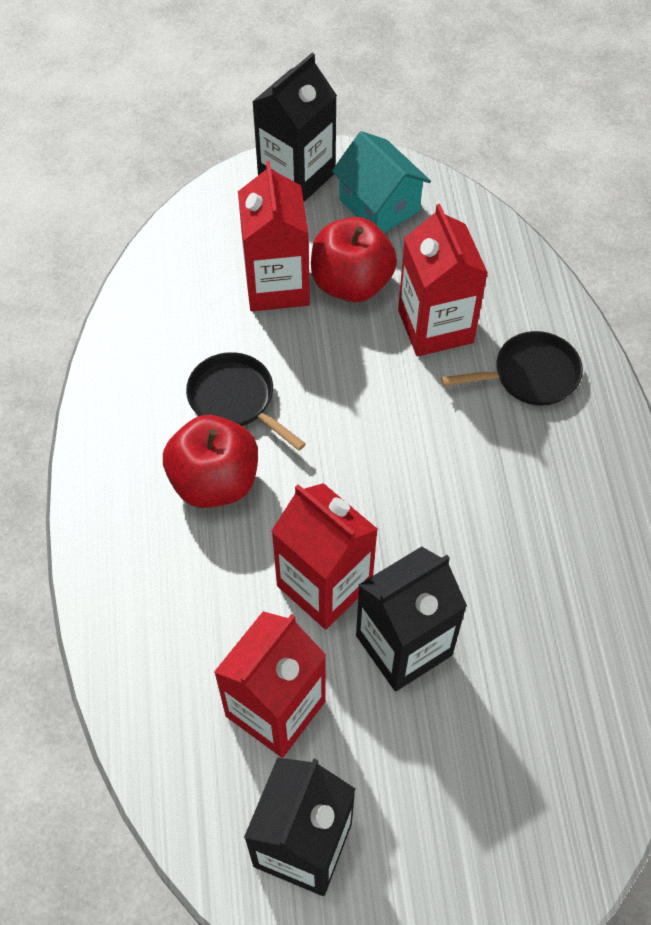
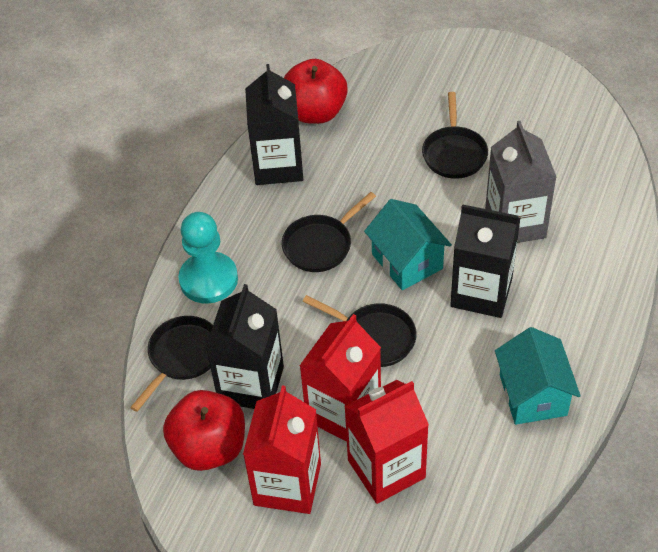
black pan: [186,352,306,451] [441,331,583,406] = 2 -> [130,316,213,412] [282,192,376,272] [302,295,417,367] [422,92,488,179] = 4
grey carton: none = 0 -> [485,121,556,243] = 1
red carton: [214,611,326,758] [238,161,310,312] [271,483,378,630] [398,204,488,357] = 4 -> [243,386,321,514] [299,314,381,442] [344,380,429,504] = 3
turquoise house: [332,131,431,233] = 1 -> [364,199,452,290] [495,327,581,425] = 2
turquoise pawn: none = 0 -> [178,212,238,304] = 1

